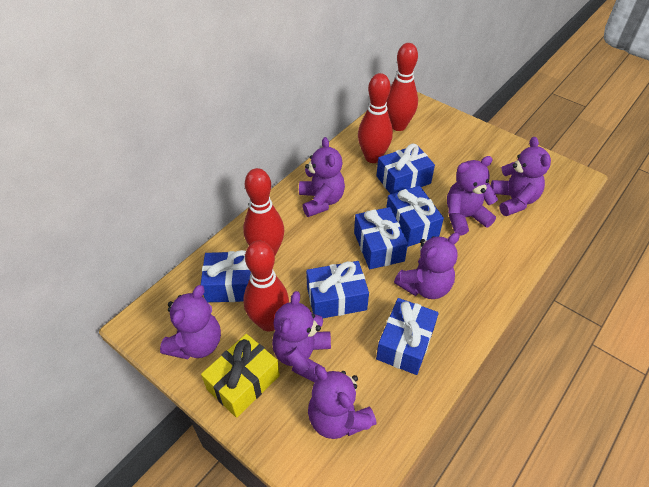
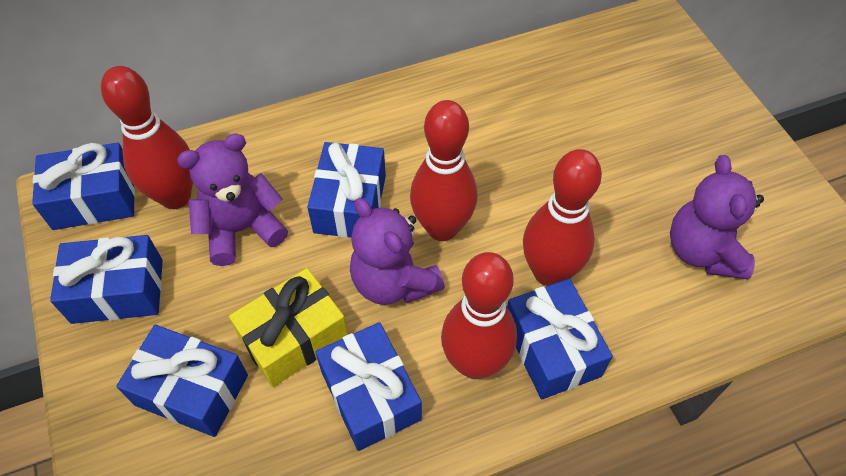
purple teddy bear: [160,285,221,360] [272,291,331,383] [299,137,345,217] [308,365,377,439] [394,233,460,299] [447,156,498,236] [491,137,551,216] = 7 -> [177,133,288,266] [350,198,445,305] [670,155,764,279] = 3

